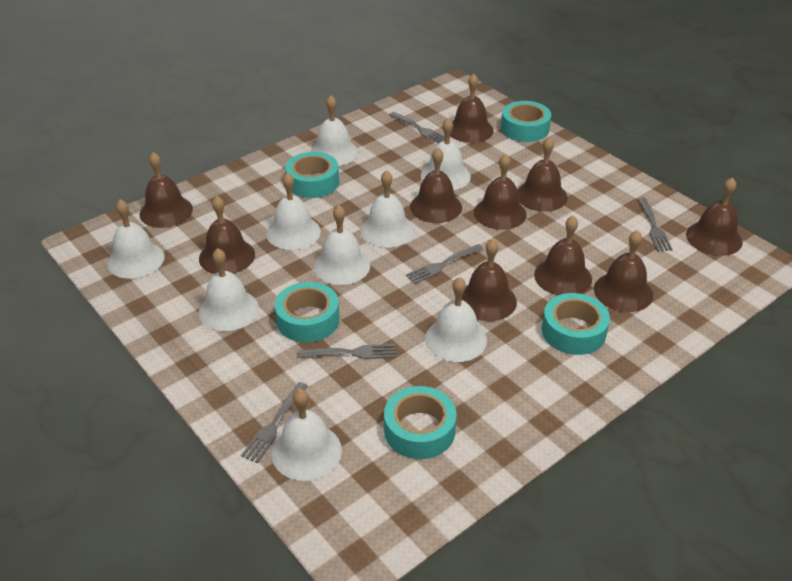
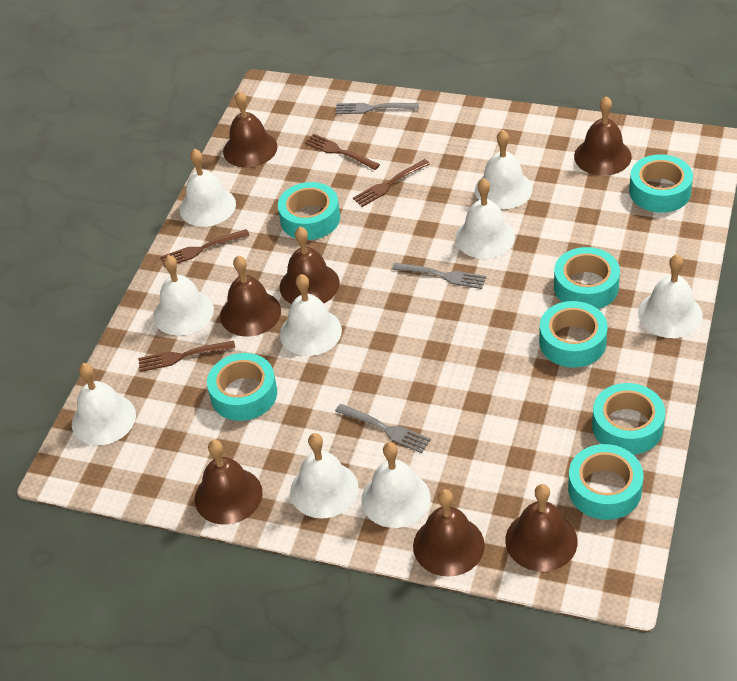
brown bell: [139,152,193,228] [199,196,255,274] [410,148,462,223] [450,74,494,143] [462,239,517,321] [474,154,527,230] [518,137,568,212] [534,216,592,295] [594,230,653,312] [686,177,743,256] = 10 -> [195,440,263,525] [220,256,281,337] [223,91,278,168] [280,227,340,304] [413,489,485,577] [505,484,578,572] [574,96,632,176] = 7
brown fork: none = 0 -> [138,341,235,372] [160,229,250,267] [305,134,380,170] [353,159,430,207] = 4
grey fork: [241,382,308,463] [298,344,396,359] [389,112,445,144] [406,244,483,284] [638,197,673,251] = 5 -> [335,103,419,114] [335,404,431,453] [392,262,486,289] = 3
turquoise tape: [275,282,340,342] [285,152,339,198] [384,386,456,459] [501,101,551,142] [542,293,610,355] = 5 -> [207,353,277,421] [278,182,340,240] [539,301,608,368] [554,247,620,309] [568,444,644,520] [592,383,665,455] [629,154,693,213] = 7

